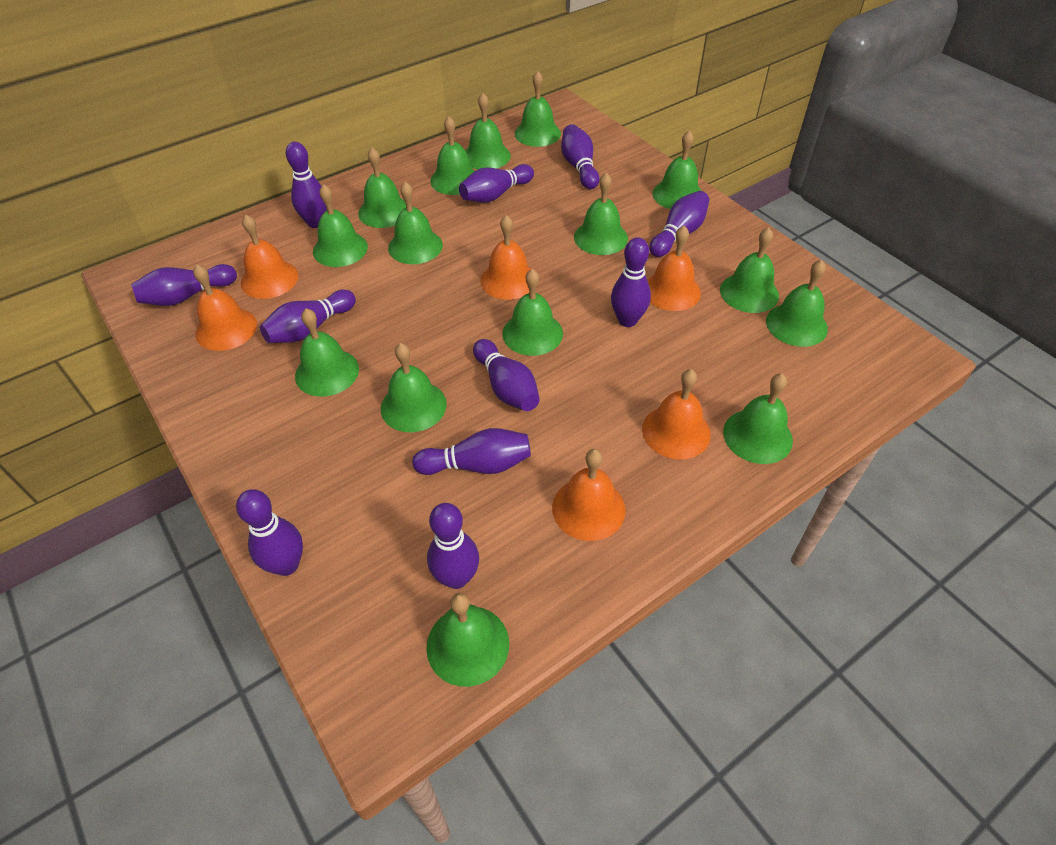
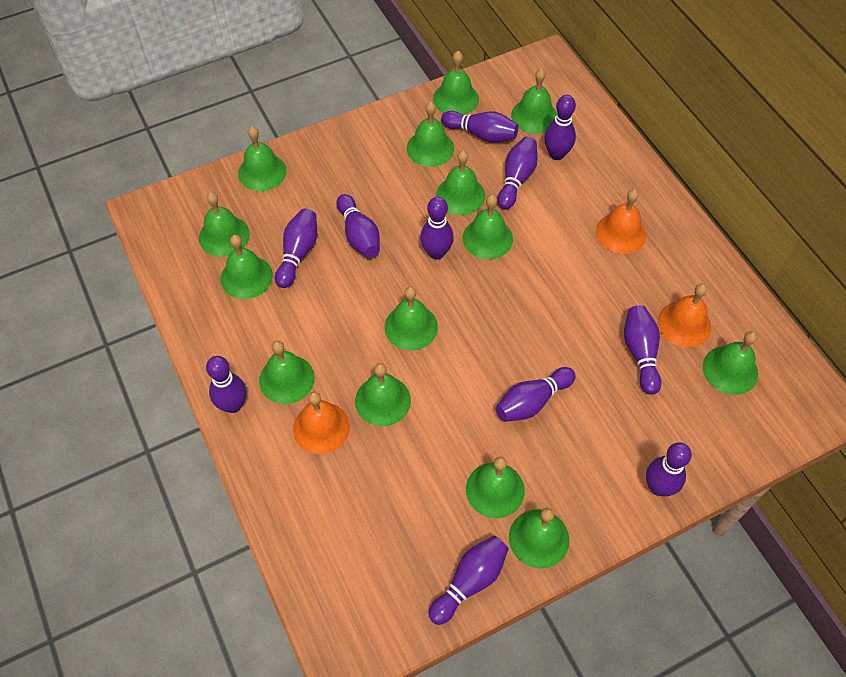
green bell: [295,308,359,397] [313,184,368,267] [358,147,406,228] [381,343,447,432] [388,182,443,264] [426,593,509,687] [430,116,475,195] [466,93,511,169] [502,269,563,356] [515,71,561,147] [574,173,628,255] [653,130,702,209] [720,227,779,313] [723,373,793,464] [766,259,828,347] = 15 -> [199,192,250,257] [221,235,273,299] [238,126,287,191] [259,341,315,404] [355,363,411,426] [385,286,438,350] [407,102,454,167] [433,51,479,115] [436,150,485,215] [463,195,513,259] [466,457,525,518] [509,508,569,569] [511,68,557,134] [703,331,758,395] = 14
orange bell: [193,265,257,351] [241,215,298,299] [480,215,531,300] [552,449,626,541] [642,369,710,460] [647,226,701,311] = 6 -> [293,391,350,454] [596,189,646,254] [658,284,711,348] = 3

